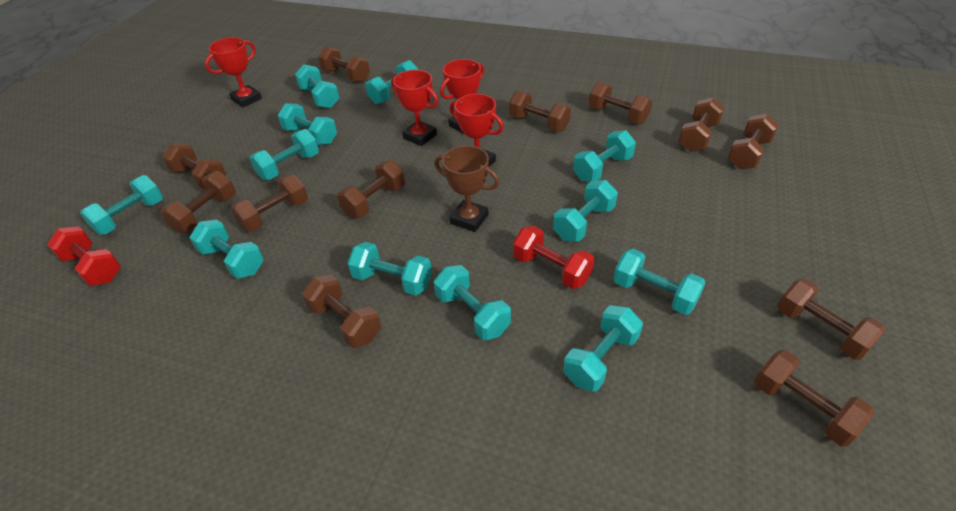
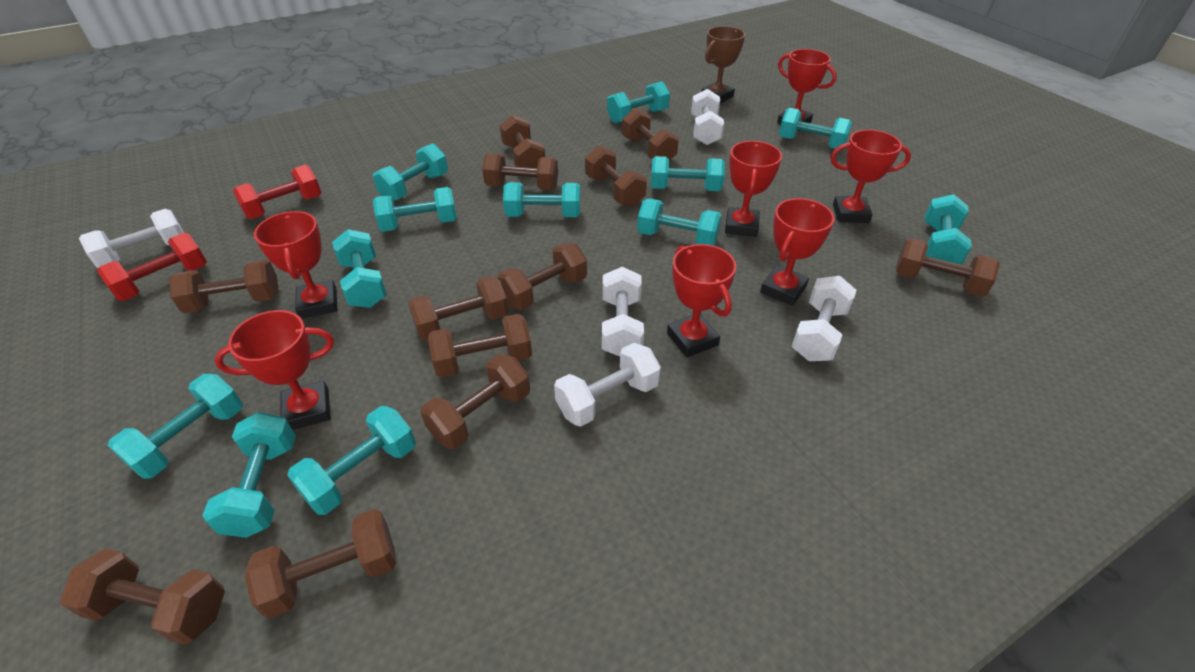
red trophy: [205,37,262,107] [391,70,438,146] [440,59,484,135] [450,94,503,167] = 4 -> [215,310,334,430] [254,211,337,319] [667,244,736,357] [725,141,782,237] [760,198,834,306] [777,49,837,131] [830,130,911,223] = 7
white dumbbell: none = 0 -> [79,209,184,268] [554,343,661,427] [602,267,644,357] [691,89,724,145] [792,276,857,361] = 5

